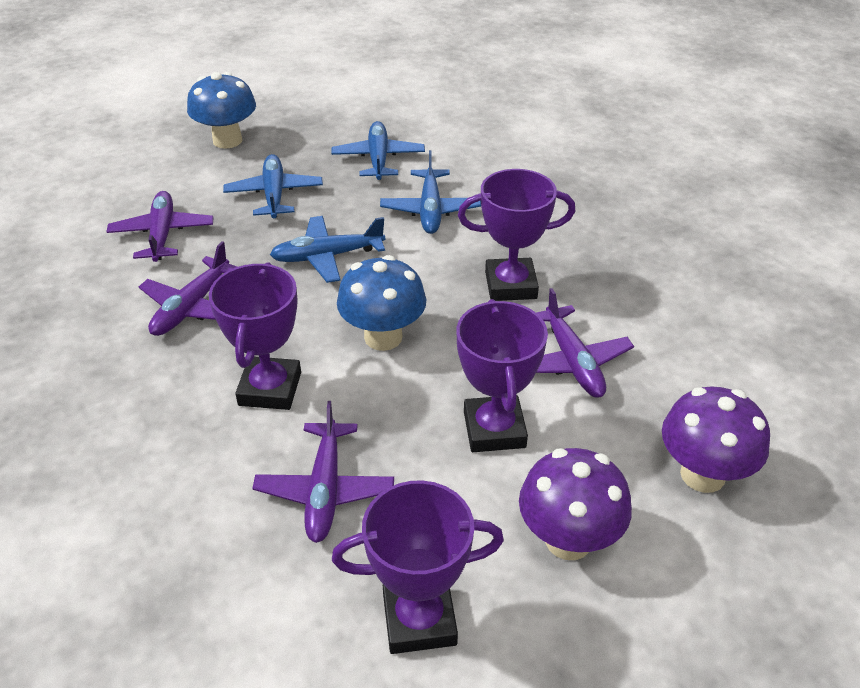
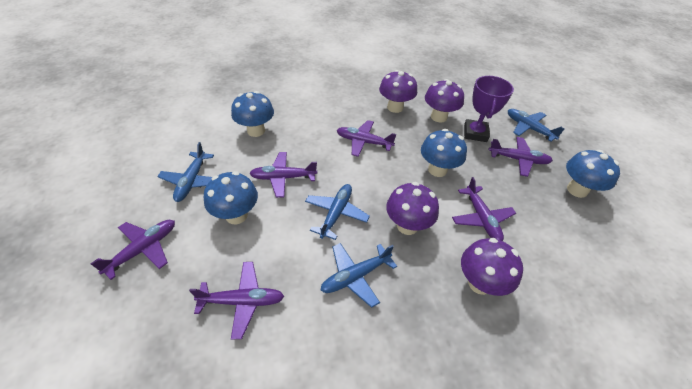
blue mushroom: [187,72,256,149] [337,255,426,351] = 2 -> [204,171,258,224] [231,91,274,137] [421,129,467,177] [566,150,620,198] = 4
purple mushroom: [519,448,632,560] [662,386,770,493] = 2 -> [379,70,417,113] [386,182,439,235] [425,79,464,123] [461,238,523,296] = 4
purple plane: [106,191,213,262] [139,241,237,336] [252,401,394,543] [536,288,634,398] = 4 -> [90,220,175,280] [189,262,284,339] [249,152,317,198] [336,120,396,157] [452,177,516,241] [488,137,553,177] = 6
purple trophy: [209,262,301,410] [332,481,504,654] [456,299,548,452] [458,169,575,301] = 4 -> [464,76,514,142] = 1

